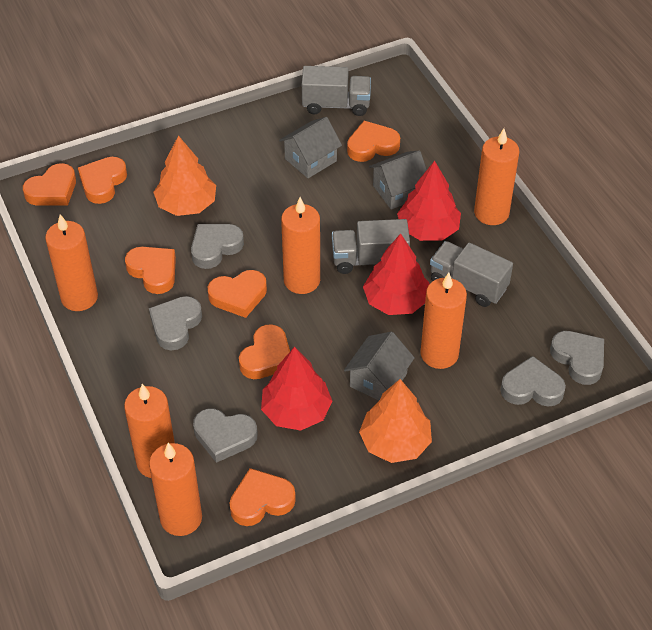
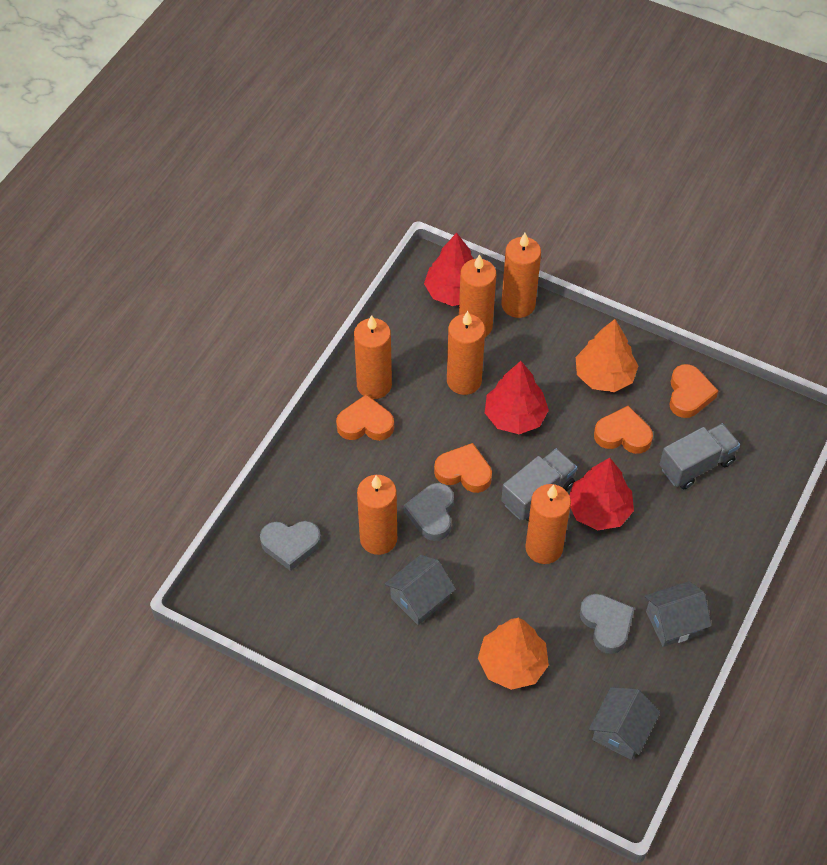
grey heart: [149,296,202,350] [191,224,244,269] [193,409,258,463] [501,356,566,407] [550,331,604,385] = 5 -> [260,521,321,571] [404,483,454,541] [580,594,635,654] = 3
grey truck: [302,66,371,116] [332,219,410,274] [430,241,513,307] = 3 -> [501,448,577,521] [660,423,740,489] = 2
orange heart: [23,163,76,205] [78,157,127,204] [125,247,176,294] [208,270,267,318] [230,468,296,526] [239,324,290,379] [347,121,400,162] = 7 -> [336,394,394,441] [434,443,492,493] [594,406,653,454] [669,364,718,418] = 4

